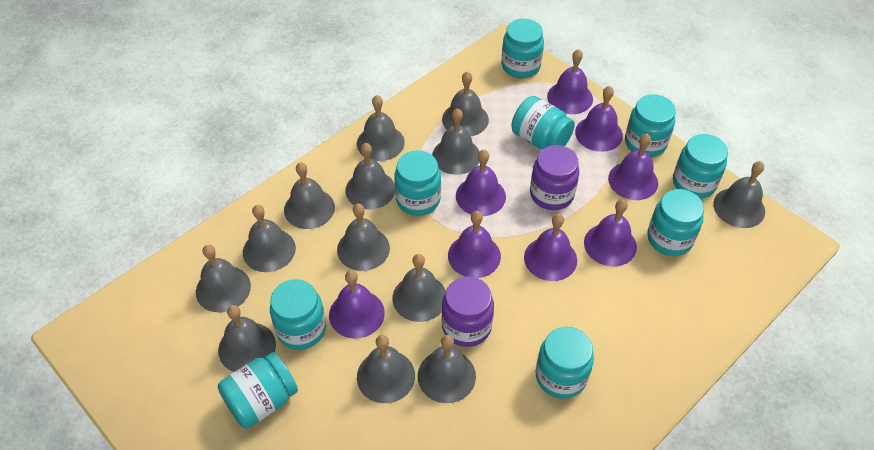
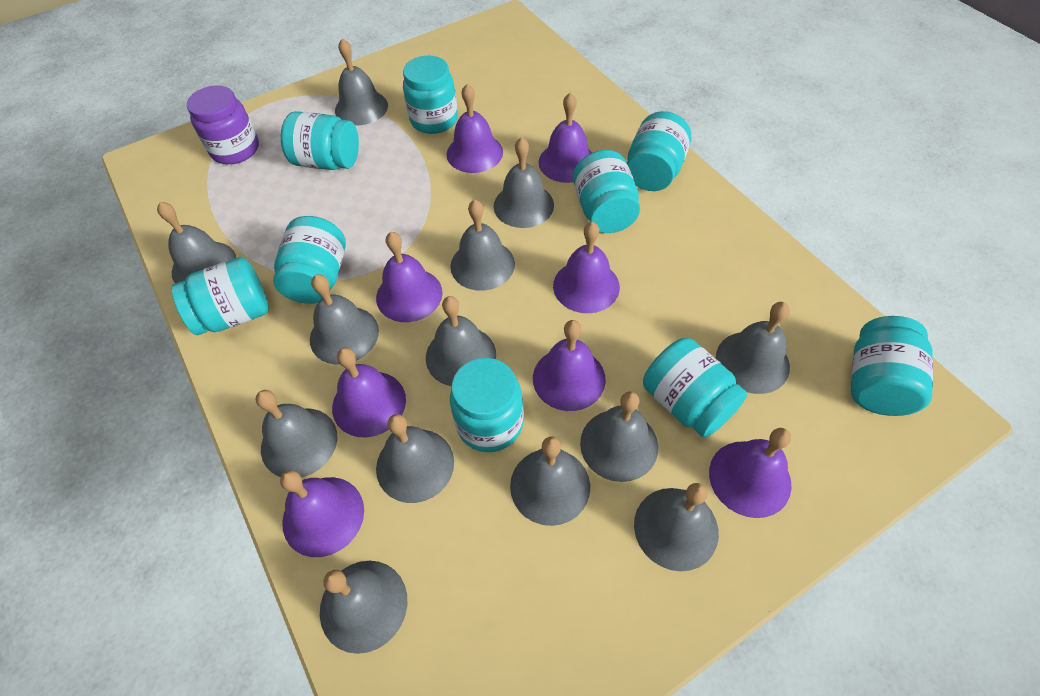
purple jar: [442,277,494,347] [530,145,579,210] = 2 -> [187,85,259,164] = 1

